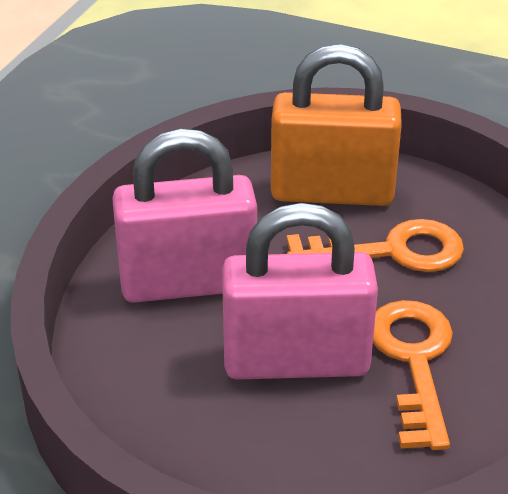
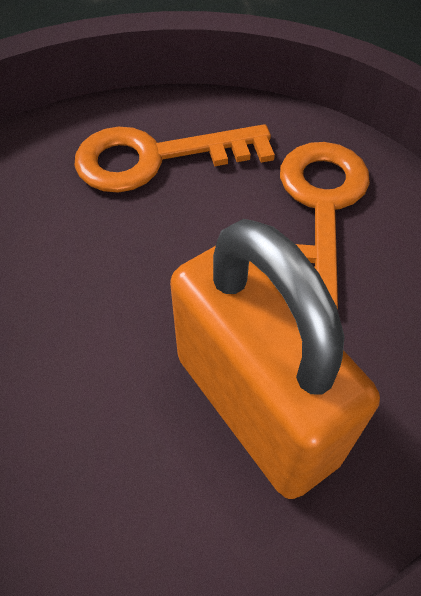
pink padlock: [112,129,257,303] [222,203,378,380] = 2 -> none = 0

